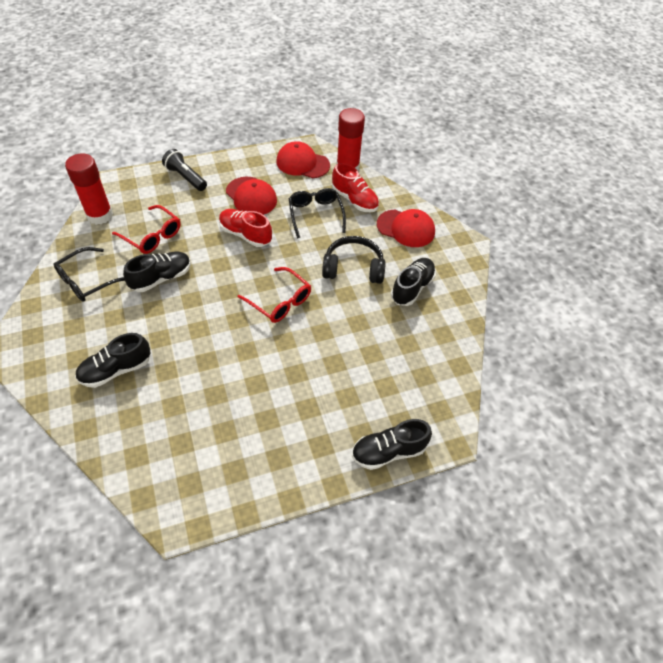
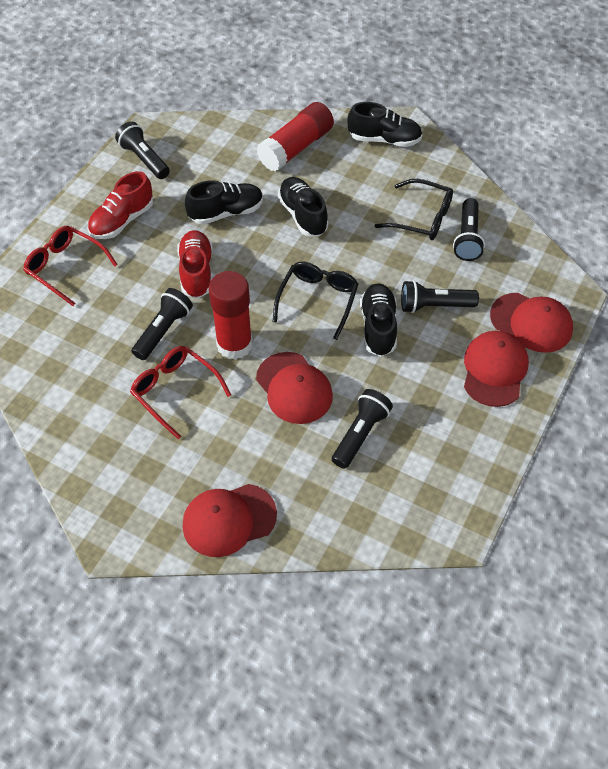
black flashlight: [162,149,207,191] = 1 -> [115,121,170,179] [131,288,193,360] [332,389,393,469] [401,280,479,313] [453,198,485,261] = 5
black headphones: [322,236,386,284] = 1 -> none = 0
red cap: [226,177,277,215] [276,141,330,178] [377,209,435,247] = 3 -> [182,484,277,557] [256,352,333,424] [464,331,529,407] [490,293,573,353] = 4

